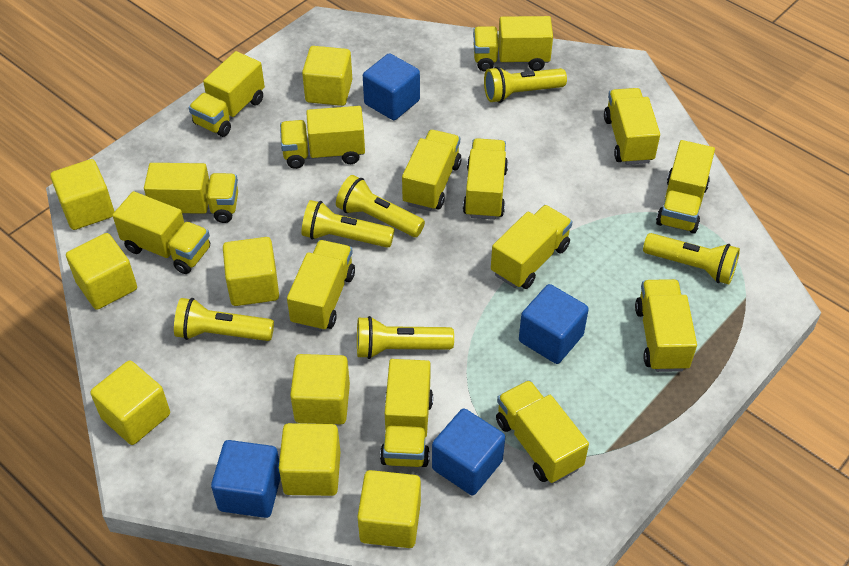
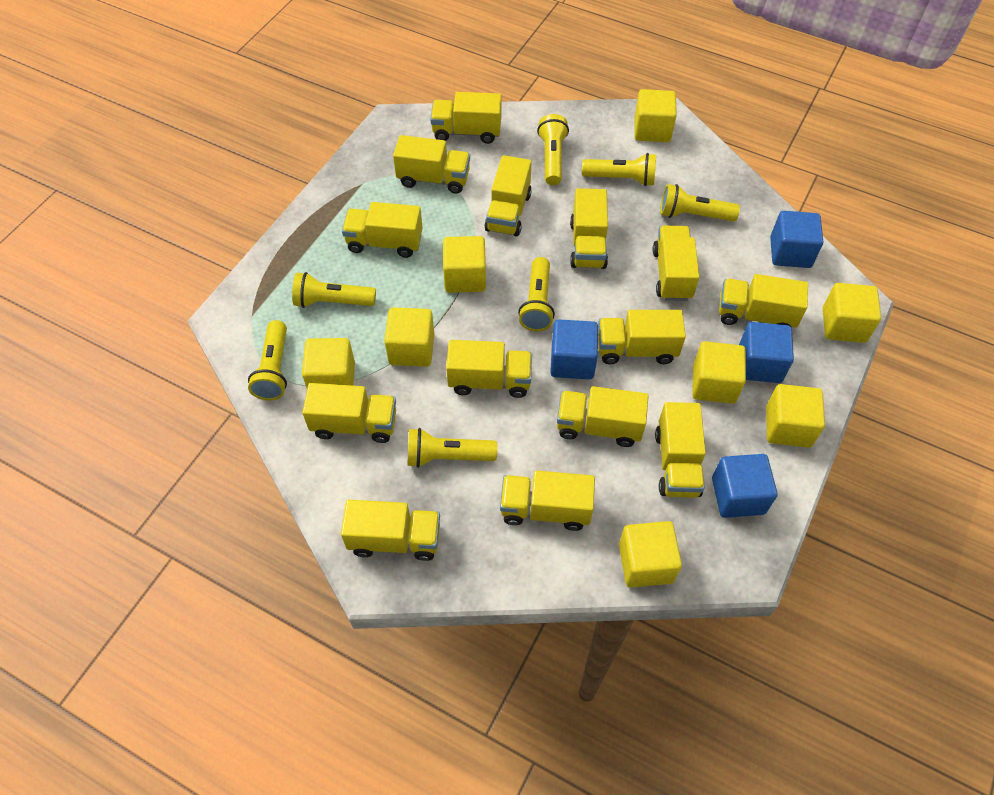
yellow flashlight: [174,298,274,341] [301,200,394,248] [336,175,425,237] [357,316,454,359] [484,67,567,103] [643,233,740,284] = 6 -> [248,320,287,400] [292,272,376,308] [407,428,497,468] [518,257,555,331] [537,114,569,185] [582,153,656,186] [660,184,740,222] = 7

